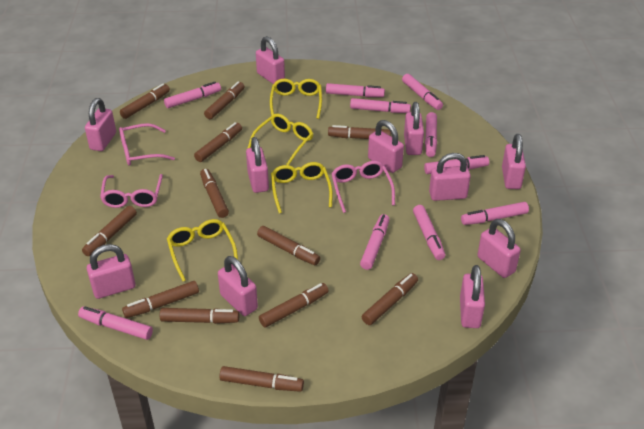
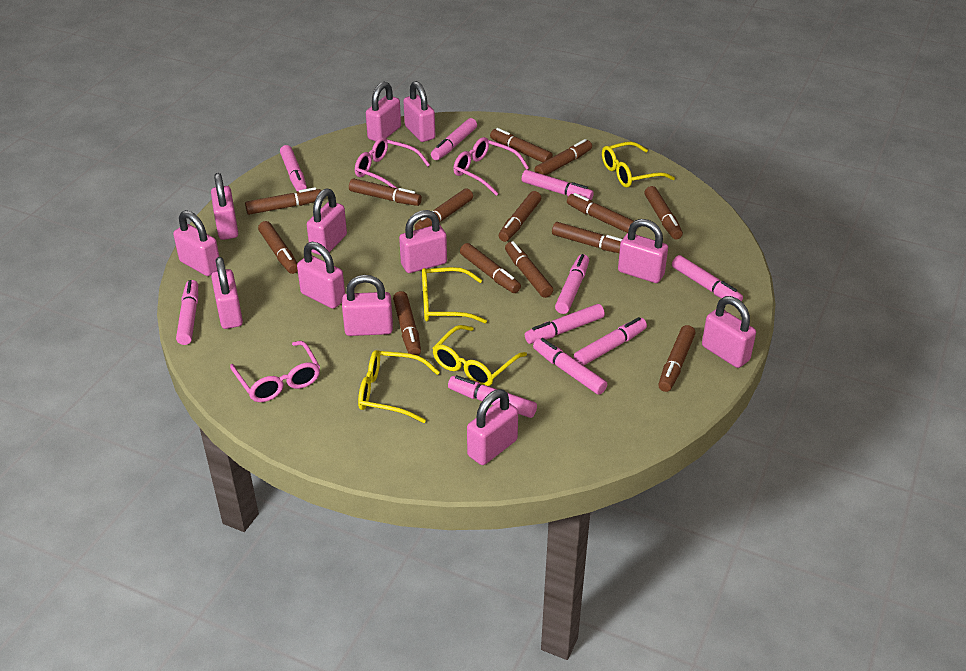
brown marker: [82,206,137,256] [120,84,170,119] [122,281,199,318] [160,308,239,324] [194,122,242,162] [200,169,229,218] [204,81,245,119] [219,366,304,392] [257,226,320,265] [259,283,329,328] [328,125,391,139] [362,273,418,325] = 12 -> [245,187,321,215] [258,221,298,274] [349,179,422,206] [393,291,421,355] [415,188,473,230] [460,243,521,293] [490,128,553,163] [499,191,541,242] [505,241,553,298] [534,139,592,175] [552,222,622,253] [567,193,634,233] [644,186,683,239] [658,325,696,392] = 14
pink padlock: [85,98,116,151] [87,244,136,299] [218,256,258,316] [246,137,269,193] [256,36,285,84] [368,120,404,173] [404,102,424,155] [429,153,471,201] [460,265,485,328] [477,219,521,278] [502,134,526,189] = 11 -> [173,210,219,276] [211,173,238,240] [211,257,243,329] [297,242,345,309] [307,189,347,256] [342,275,393,336] [366,82,401,141] [399,210,447,273] [403,81,435,142] [467,389,518,465] [618,219,668,283] [702,296,756,368] = 12

